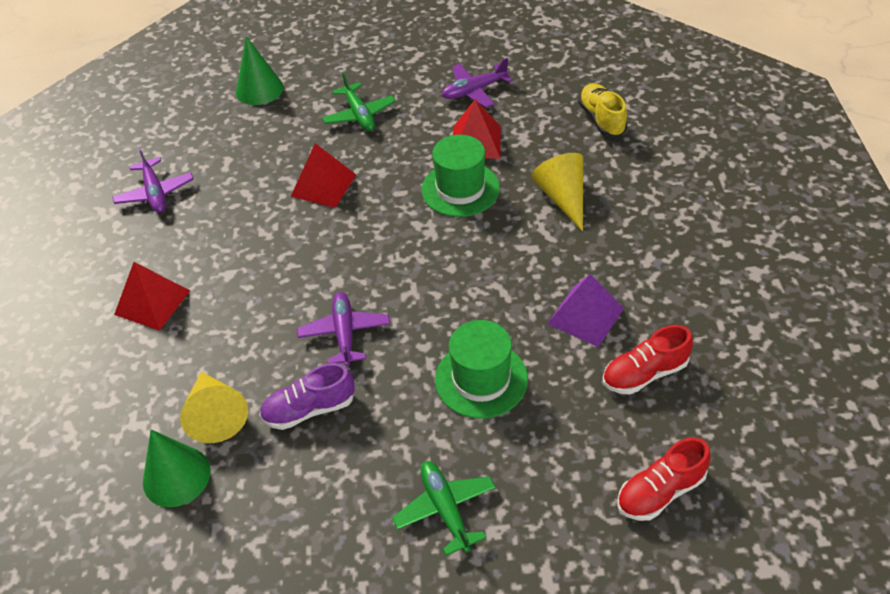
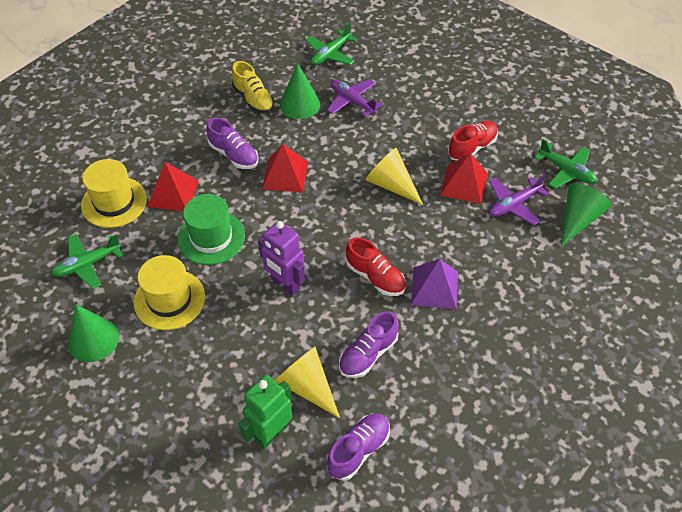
green cone: [143,429,211,507] [236,36,284,105] = 2 -> [68,304,119,362] [280,63,320,119] [561,183,611,247] = 3
green hat: [421,135,500,217] [435,320,528,419] = 2 -> [178,194,245,265] = 1
green plane: [322,72,396,131] [392,461,496,556] = 2 -> [51,234,123,289] [306,23,357,65] [535,139,597,189] = 3
green robot: none = 0 -> [239,375,292,449] = 1
purple plane: [112,147,194,213] [297,292,390,367] [442,58,512,108] = 3 -> [327,79,382,117] [489,174,549,225] = 2
purple robot: none = 0 -> [258,221,305,296] = 1
purple shoe: [259,363,355,430] = 1 -> [206,118,259,169] [327,413,390,481] [339,311,399,378] = 3
yellow hat: none = 0 -> [81,159,147,228] [134,255,205,330] = 2

